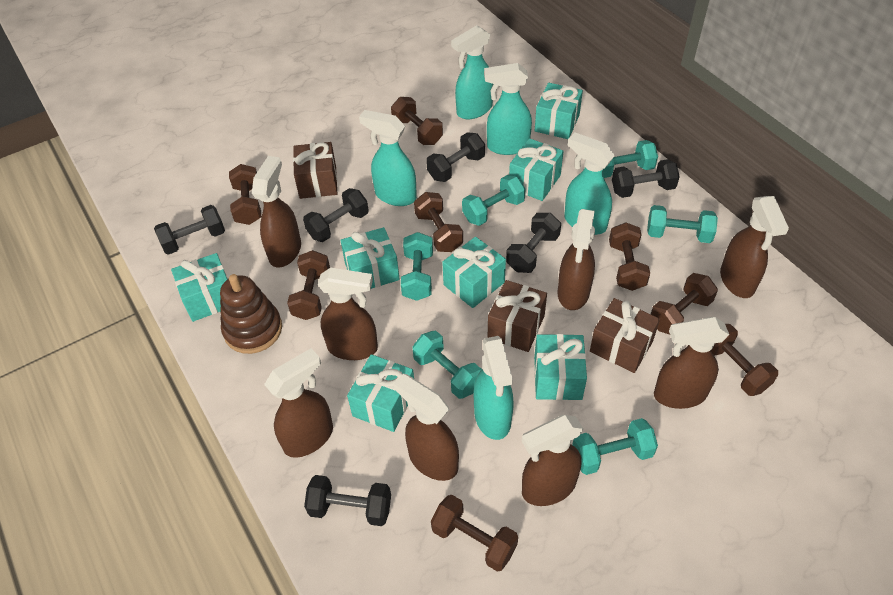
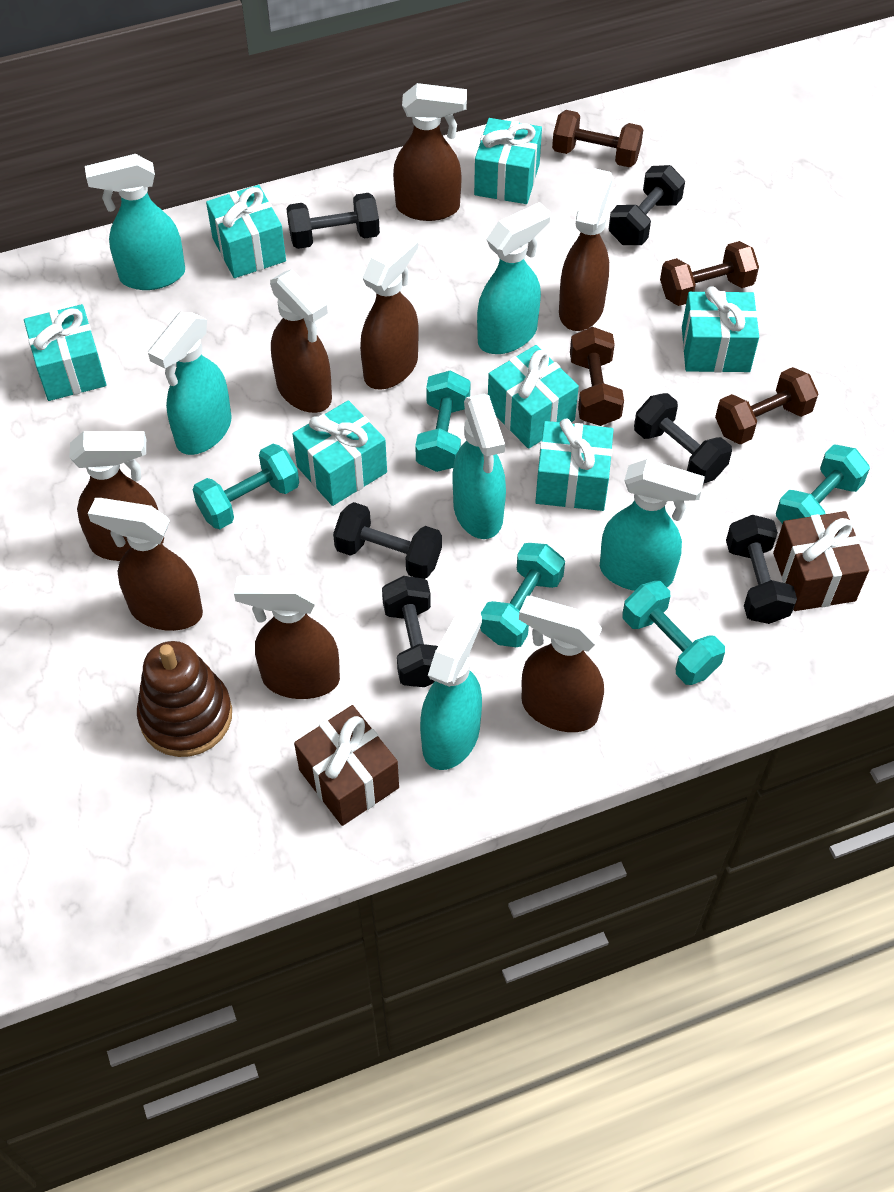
brown dumbbell: [229,164,262,225] [287,250,330,320] [391,97,443,145] [414,192,463,252] [431,495,518,572] [609,222,650,291] [651,273,718,335] [711,324,778,396] = 8 -> [552,110,643,167] [570,327,624,426] [660,241,759,306] [715,367,818,445] = 4
brown gift: [293,142,337,199] [488,280,547,352] [590,298,660,373] = 3 -> [294,705,399,826] [773,511,869,611] = 2
turquoise dumbbell: [401,232,433,301] [412,330,482,399] [462,175,526,226] [572,418,658,475] [603,140,658,178] [647,205,718,243] = 6 -> [193,444,299,529] [415,371,471,472] [480,543,565,647] [623,581,725,685] [776,444,870,524] = 5
turquoise spray bottle: [359,110,417,206] [451,25,493,119] [474,336,514,440] [484,63,532,155] [564,132,615,235] = 5 -> [85,154,185,290] [148,312,231,455] [420,605,482,770] [452,394,506,539] [477,202,551,354] [600,459,705,591] = 6

